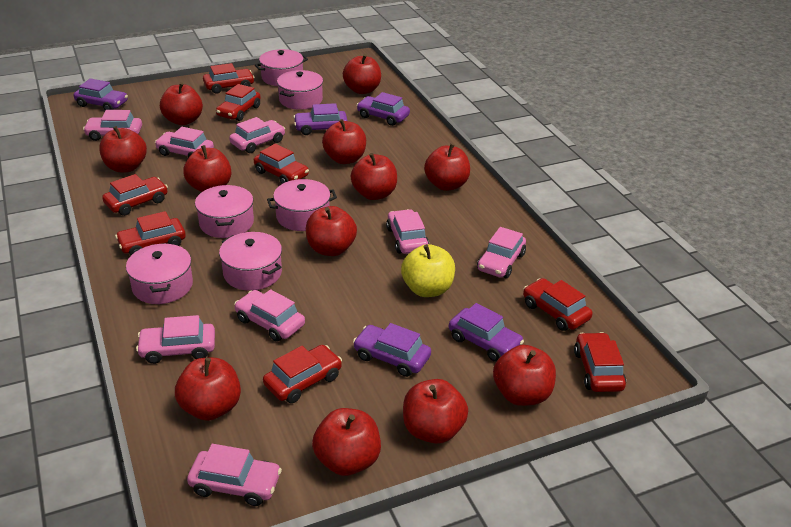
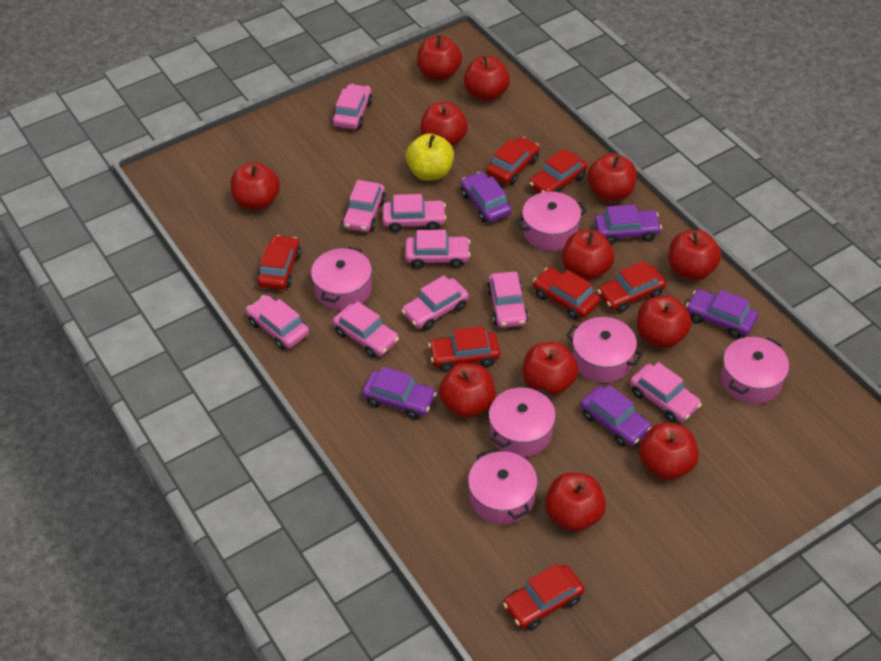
pink car: [83,110,142,141] [136,315,215,364] [155,127,214,158] [187,444,282,506] [229,117,285,153] [234,289,305,342] [386,209,429,254] [477,227,526,278] = 8 -> [246,295,309,350] [332,84,373,129] [333,301,399,358] [342,180,386,232] [383,194,446,233] [401,275,469,330] [405,230,471,269] [487,272,529,328] [630,362,702,423] = 9
red car: [102,174,168,216] [115,211,186,256] [203,63,255,94] [216,84,261,121] [254,144,309,184] [263,345,342,403] [523,278,593,331] [574,332,626,392] = 8 -> [257,235,301,290] [428,326,500,372] [487,137,540,185] [503,564,584,630] [529,149,588,193] [533,267,600,319] [597,261,666,313] = 7

